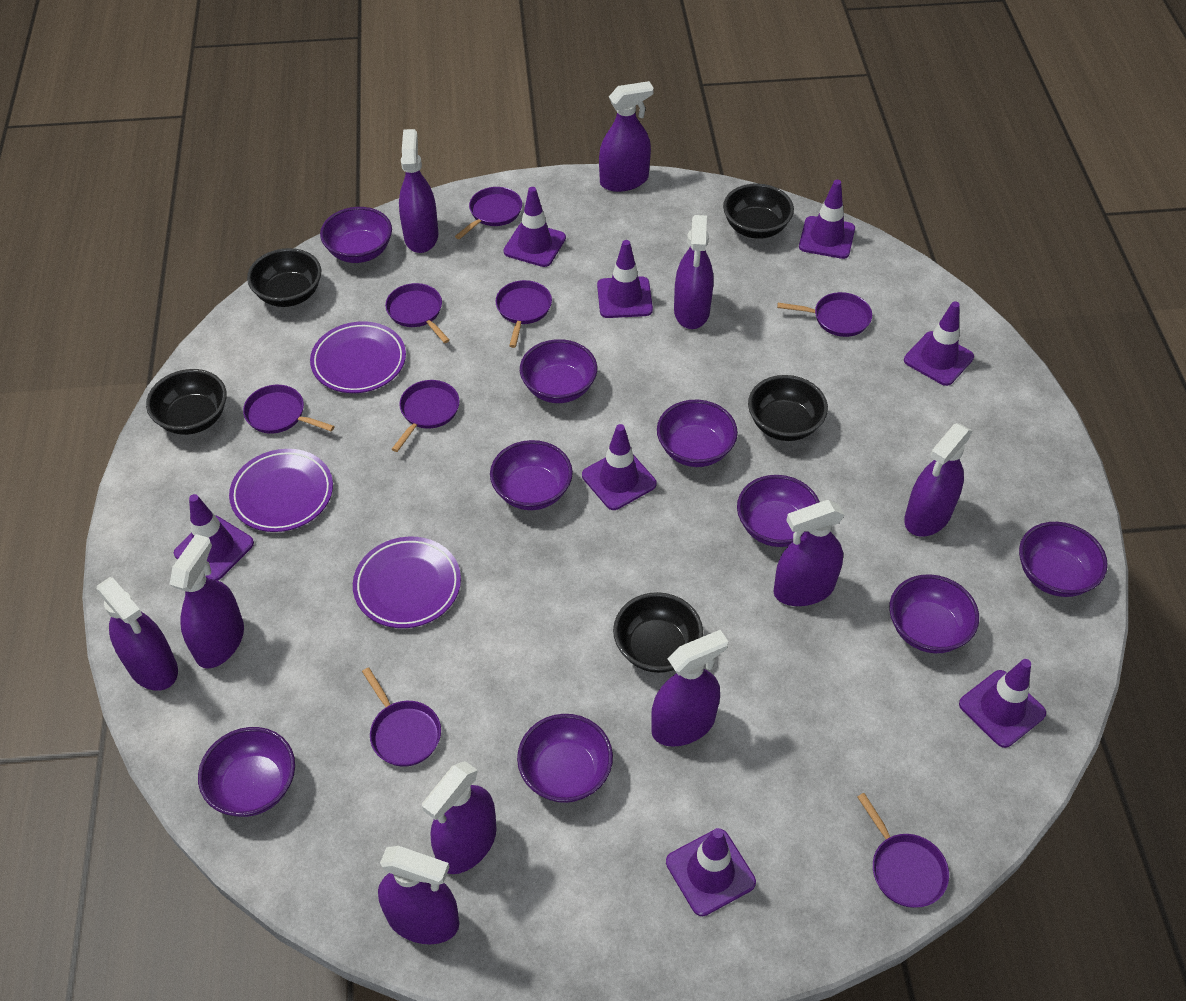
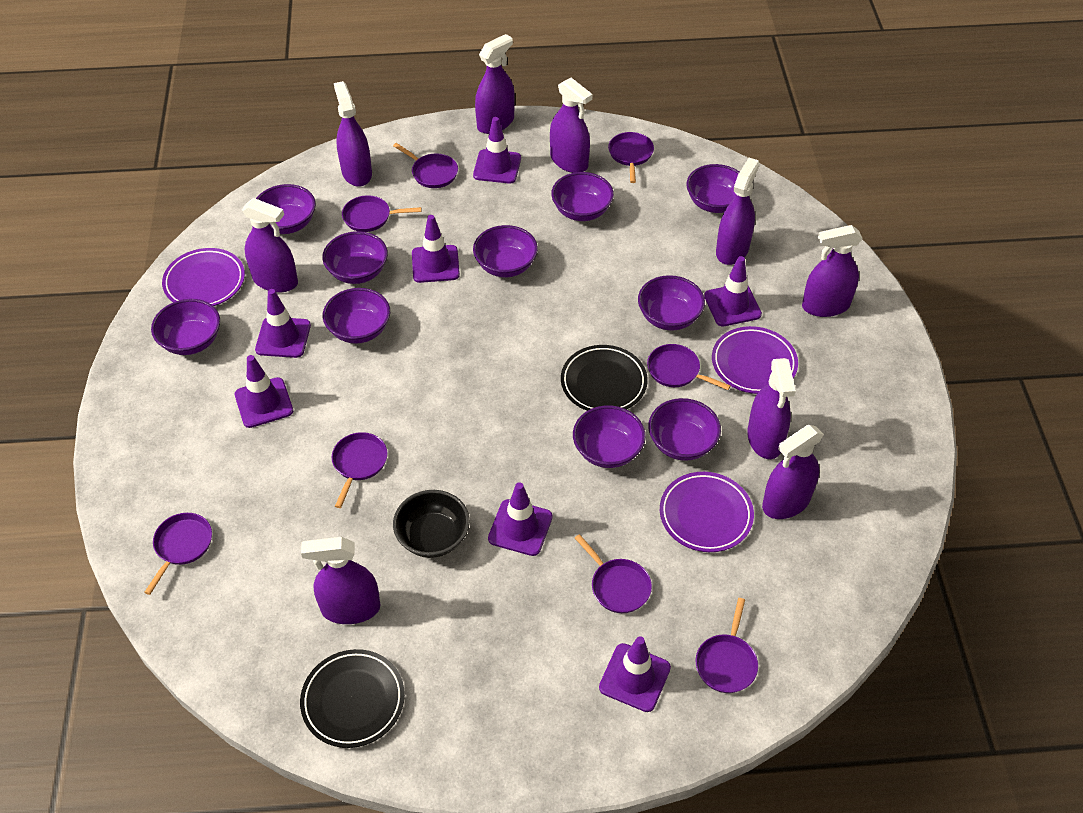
black bowl: [146,369,227,435] [247,248,321,307] [613,592,703,673] [723,183,794,239] [748,375,828,441] = 5 -> [393,490,470,558] = 1
black plate: none = 0 -> [300,649,405,748] [561,345,648,411] = 2
purple bowl: [198,727,295,817] [320,207,392,263] [490,440,573,510] [517,714,613,803] [520,339,597,403] [657,400,738,467] [737,475,820,547] [889,574,979,653] [1019,522,1108,597] = 9 -> [151,299,220,355] [256,184,316,234] [322,231,388,284] [323,288,390,344] [473,225,538,277] [551,172,614,221] [573,405,646,468] [638,275,705,331] [648,398,721,461] [686,164,739,213] = 10
purple spray bottle: [97,577,178,691] [169,534,244,668] [378,846,459,944] [399,129,439,253] [422,761,496,874] [599,81,654,192] [651,630,728,747] [674,215,714,329] [773,500,844,606] [904,423,972,537] = 10 -> [242,198,298,292] [301,537,380,624] [334,81,372,187] [475,34,515,134] [550,78,593,173] [716,158,760,265] [747,358,796,459] [762,425,824,519] [802,225,863,317] = 9
purple traffic cone: [174,494,254,580] [503,187,566,267] [582,424,657,510] [597,240,653,318] [666,828,756,916] [799,180,855,259] [904,301,974,386] [959,659,1046,748] = 8 -> [234,355,293,428] [255,289,311,358] [412,215,460,283] [473,117,521,184] [488,482,552,556] [599,636,671,712] [704,256,762,326] = 7

